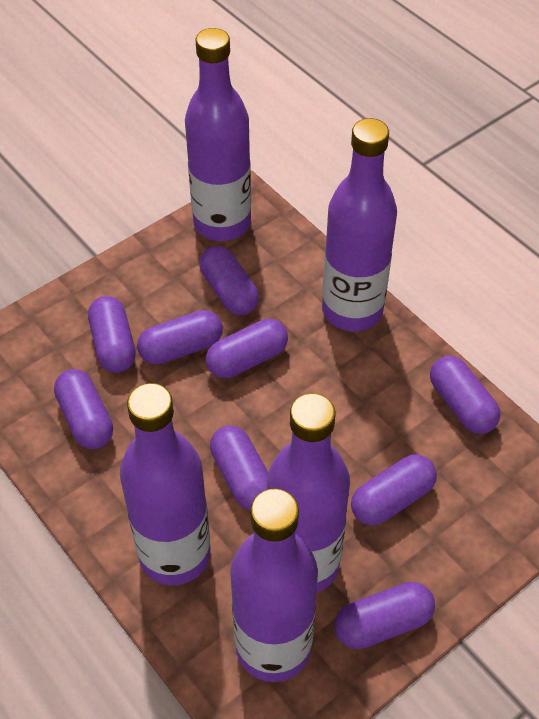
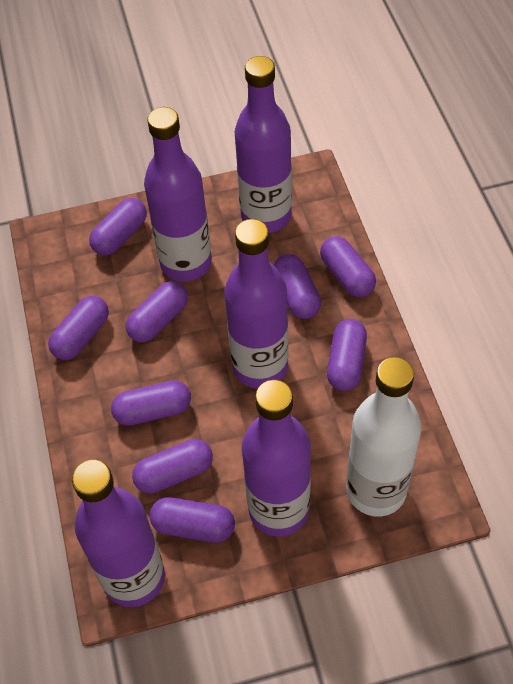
white bottle: none = 0 -> [346,357,422,517] = 1

